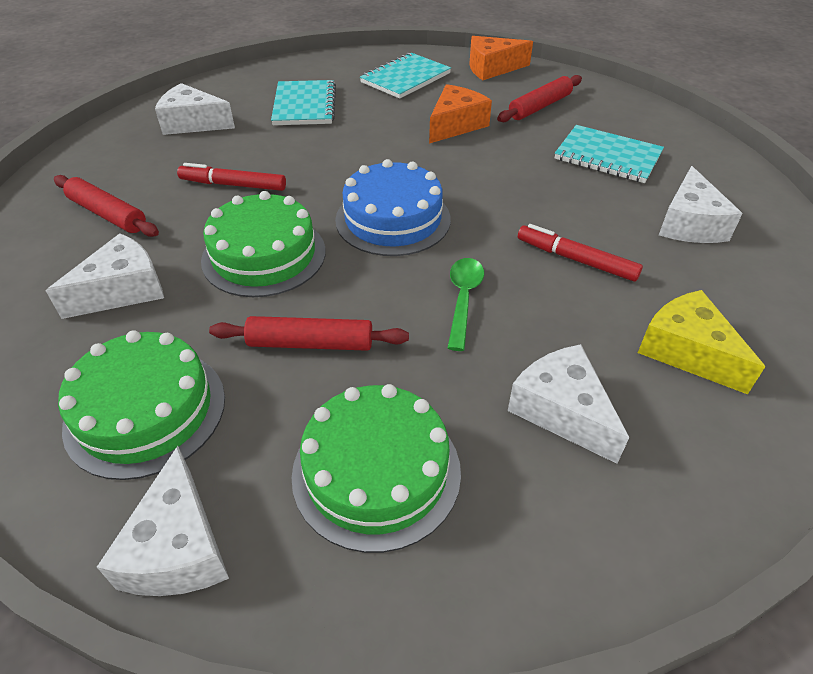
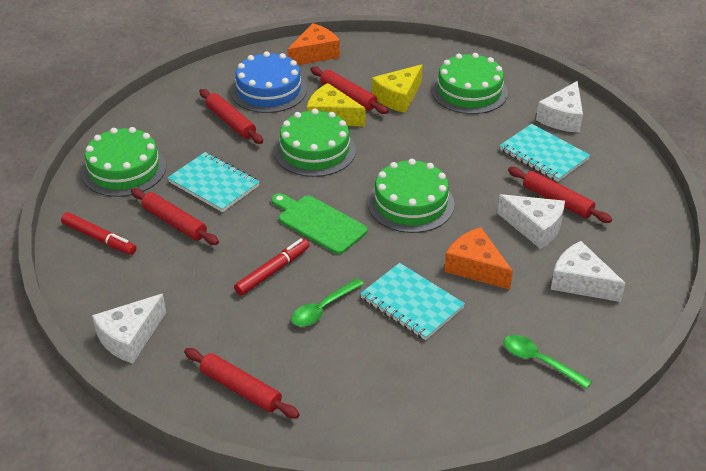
green cake: [58,330,225,480] [201,191,325,297] [292,384,461,553] = 3 -> [82,127,166,197] [274,109,356,177] [368,159,454,233] [432,53,508,114] = 4
green cutting board: none = 0 -> [271,193,367,254] = 1
green spoon: [448,258,484,351] = 1 -> [291,278,364,327] [503,335,592,389] = 2
red rolling pin: [54,175,159,237] [209,316,409,351] [497,75,582,122] = 3 -> [131,188,219,245] [184,348,300,419] [199,89,263,144] [310,67,388,114] [508,167,612,223] = 5
white cheese: [46,233,164,319] [97,446,229,596] [155,83,235,135] [508,344,629,464] [659,166,743,243] = 5 -> [92,294,166,364] [497,194,565,249] [536,81,583,133] [551,241,625,302] = 4
yellow cheese: [638,290,765,394] = 1 -> [307,83,365,127] [372,64,423,113] = 2

